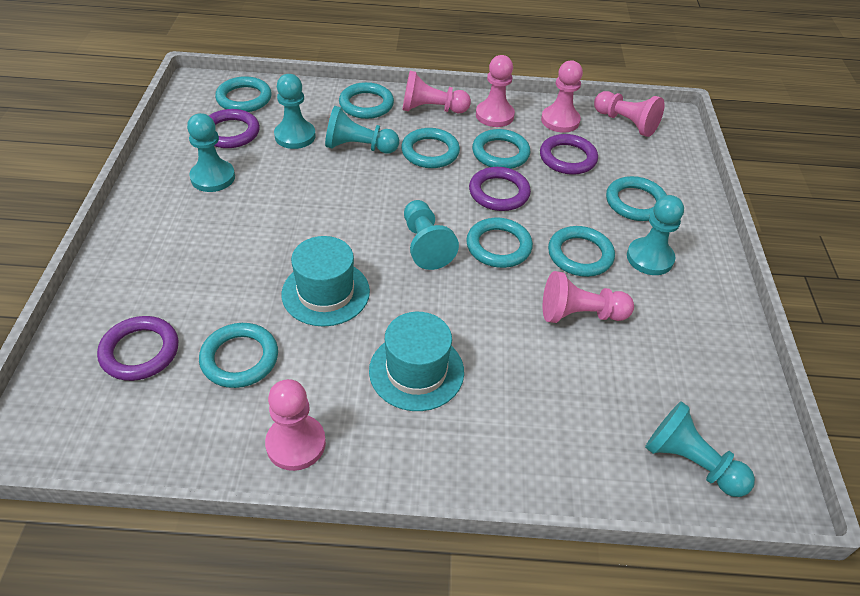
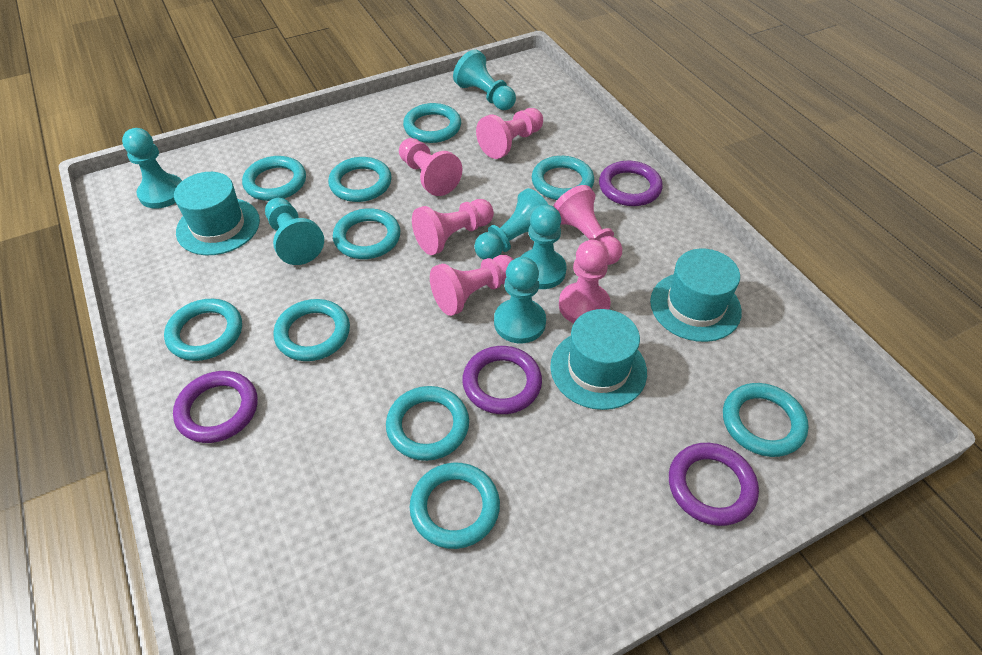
turquoise hat: [281,236,370,326] [369,312,464,411] = 2 -> [174,172,260,255] [550,309,647,410] [650,249,742,342] = 3
turquoise ring: [199,323,278,388] [215,76,272,112] [339,82,394,119] [401,128,460,168] [466,218,533,268] [472,129,530,169] [548,226,615,277] [606,176,667,221] = 8 -> [164,299,242,361] [242,156,306,201] [273,299,350,361] [328,157,392,202] [333,208,400,259] [386,386,469,461] [403,103,461,143] [410,463,500,549] [532,156,594,200] [723,383,809,457] = 10

